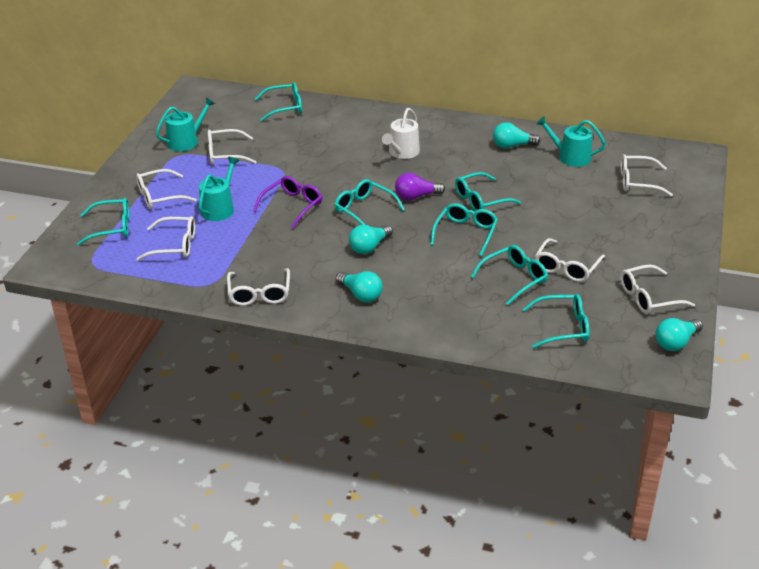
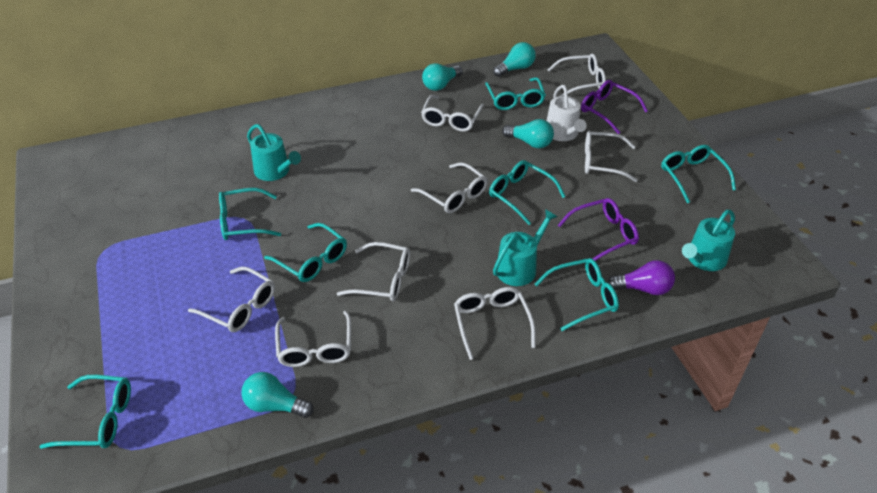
purple glasses: [253,176,322,228] = 1 -> [558,198,639,261] [581,80,648,134] = 2
white glasses: [136,169,197,209] [137,216,195,261] [208,129,256,165] [227,268,290,306] [535,238,605,282] [620,154,673,196] [620,265,695,314] = 7 -> [188,267,275,332] [275,311,351,367] [337,242,410,301] [411,162,488,213] [421,95,484,132] [454,287,536,360] [547,54,606,96] [585,131,638,182] = 8

